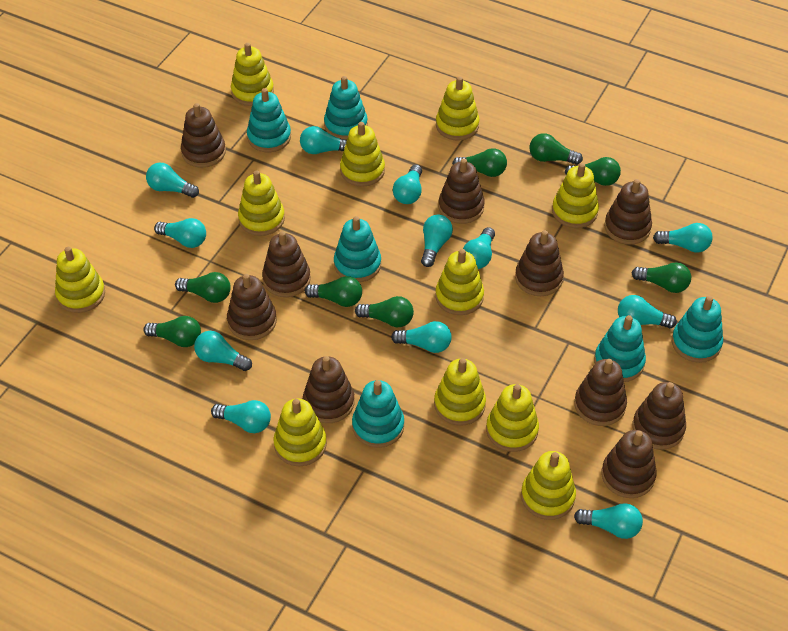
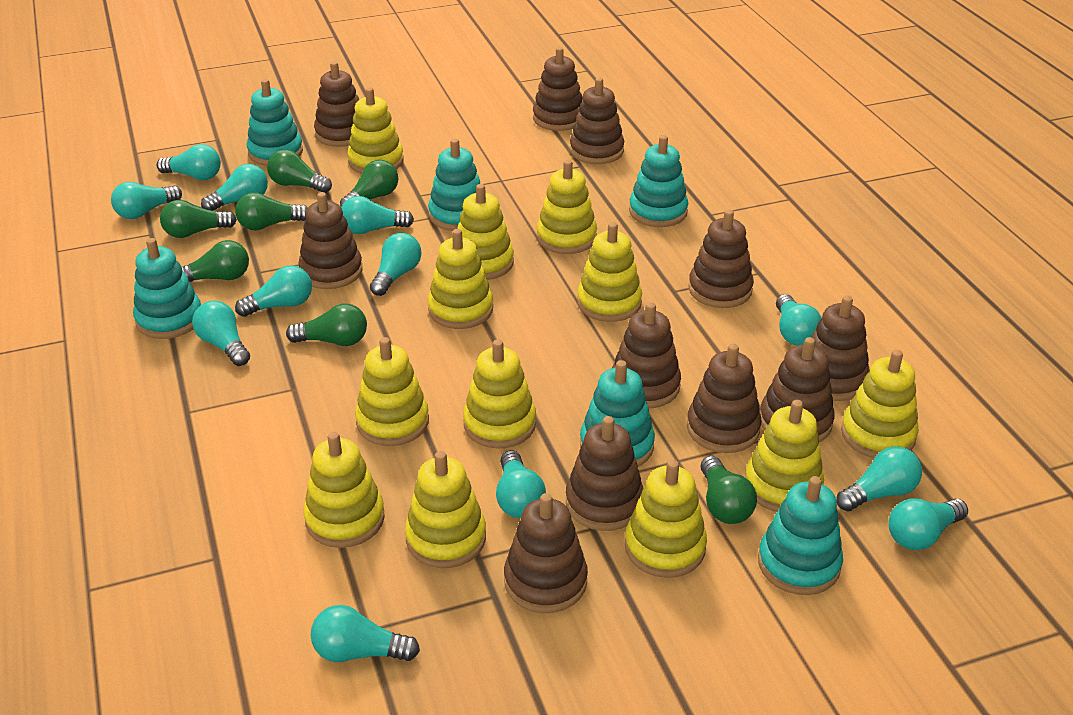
brown stacking toy: [181,103,226,168] [227,274,277,340] [262,231,311,297] [303,356,354,423] [438,159,485,224] [515,230,564,296] [574,359,627,426] [602,430,657,498] [604,179,652,245] [632,382,686,450] = 10 -> [298,192,363,289] [314,62,359,147] [504,493,588,613] [533,47,583,131] [566,416,643,531] [570,78,624,164] [612,302,681,408] [687,344,762,453] [688,210,754,308] [760,337,835,442] [811,295,870,401] = 11
green light bulb: [143,316,201,347] [175,272,231,303] [305,276,362,307] [355,296,414,327] [452,148,507,177] [529,133,583,165] [565,157,621,186] [632,262,691,293] = 8 -> [160,200,237,238] [182,240,249,282] [235,192,308,230] [267,149,332,193] [286,303,367,346] [340,160,398,207] [701,456,757,524] = 7
yellow stacking toy: [55,247,105,313] [231,43,274,106] [238,170,285,236] [273,398,327,466] [340,122,385,187] [434,358,486,426] [435,249,484,315] [436,76,479,141] [486,384,539,452] [521,451,576,520] [552,163,599,228] = 11 -> [303,432,385,548] [348,87,404,174] [355,337,429,446] [405,451,486,568] [428,229,493,329] [457,184,514,280] [463,339,536,449] [537,160,597,254] [577,222,642,322] [625,460,707,578] [745,400,824,512] [841,350,919,458] = 12

